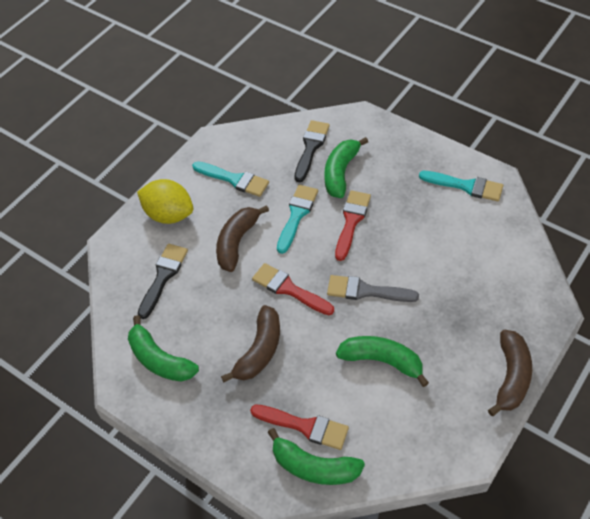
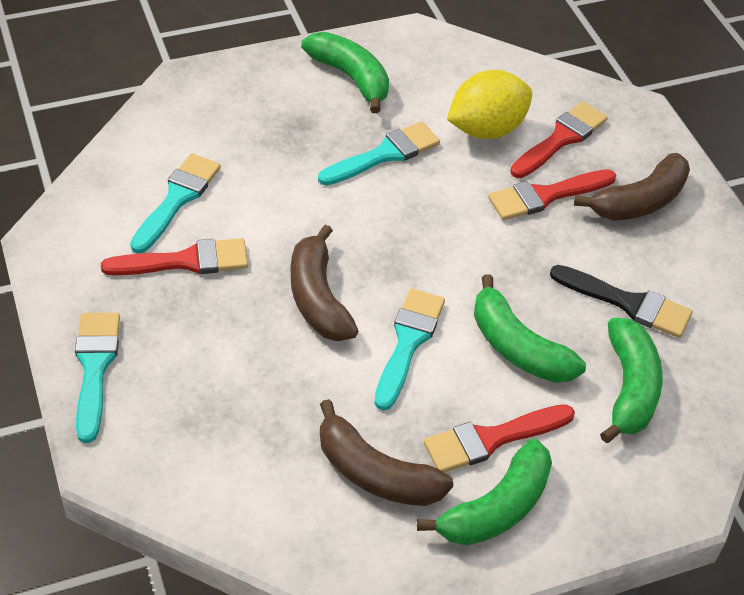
black brush: [138,244,188,319] [295,120,330,182] = 2 -> [550,265,693,338] = 1
grey brush: [327,275,419,302] = 1 -> none = 0
red brush: [250,404,349,450] [252,263,334,315] [335,190,371,261] = 3 -> [101,238,248,275] [424,404,575,472] [488,169,616,220] [510,101,608,178] = 4
turquoise brush: [192,161,269,197] [277,185,318,254] [419,171,503,201] = 3 -> [75,313,120,443] [130,153,221,253] [318,121,440,186] [374,288,445,410] = 4

